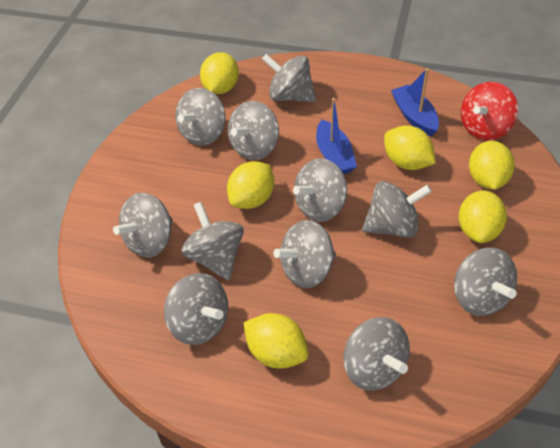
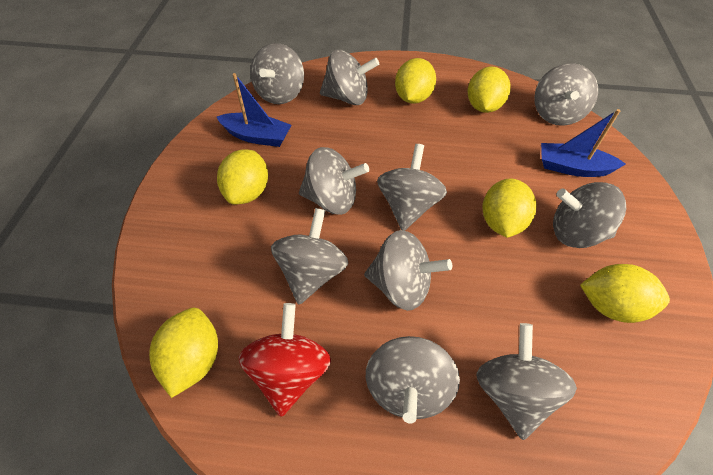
grey spinning top: [113,193,173,257] [164,273,228,345] [175,88,226,146] [181,202,244,280] [228,101,279,160] [262,54,316,102] [273,220,336,288] [293,158,347,222] [343,317,410,391] [362,181,432,238] [454,247,517,316] = 11 -> [250,43,304,104] [271,208,348,304] [299,147,369,215] [320,50,379,105] [364,230,452,311] [366,336,460,424] [377,144,447,231] [476,323,577,440] [534,63,598,126] [553,182,626,248] = 10

